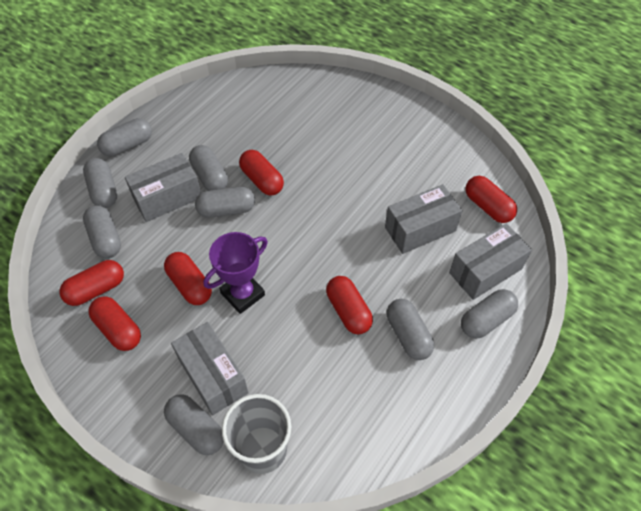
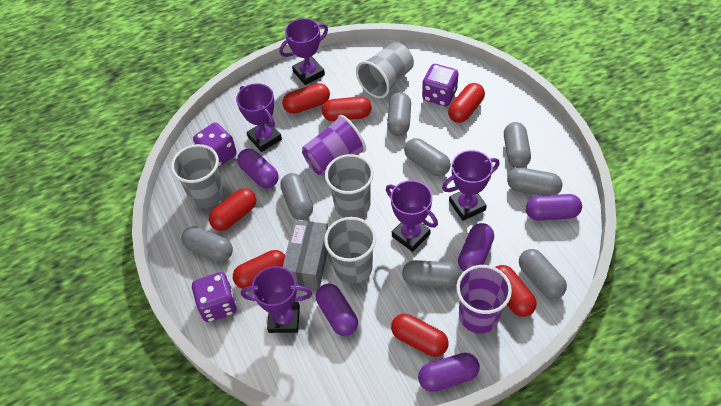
grey box: [125,153,201,222] [171,322,249,415] [385,184,463,254] [449,223,532,300] = 4 -> [282,220,328,291] = 1
grey cup: [222,394,291,474] = 1 -> [171,144,224,208] [324,217,376,284] [325,154,374,218] [356,42,414,98] = 4
purple capsule: none = 0 -> [237,149,279,188] [316,284,358,336] [418,353,480,392] [458,223,494,272] [526,194,582,221] = 5
purple cup: none = 0 -> [302,115,366,176] [456,265,512,334] = 2
purple dice: none = 0 -> [192,272,237,322] [193,122,237,167] [422,64,459,106] = 3
purple trophy: [204,232,268,314] = 1 -> [236,83,282,152] [241,266,312,333] [279,18,328,85] [386,180,438,252] [442,150,499,221] = 5
red capsule: [59,260,124,306] [88,296,141,351] [164,252,212,305] [239,150,284,196] [326,276,373,334] [466,176,517,223] = 6 -> [209,188,256,231] [233,250,285,289] [282,83,330,114] [322,96,372,121] [391,314,448,357] [448,83,485,123] [495,265,537,317] = 7

